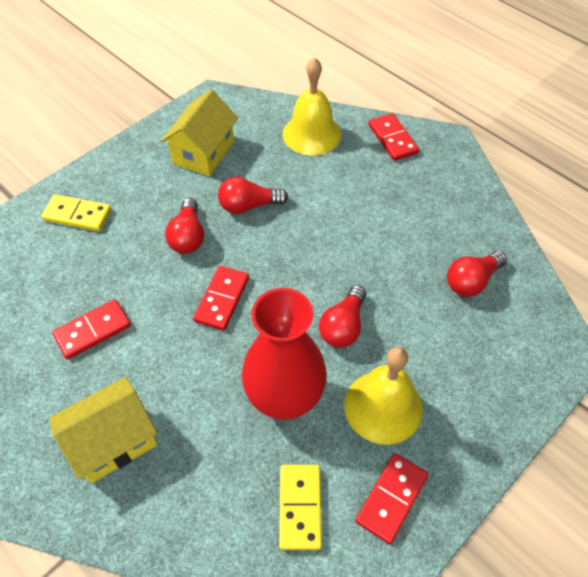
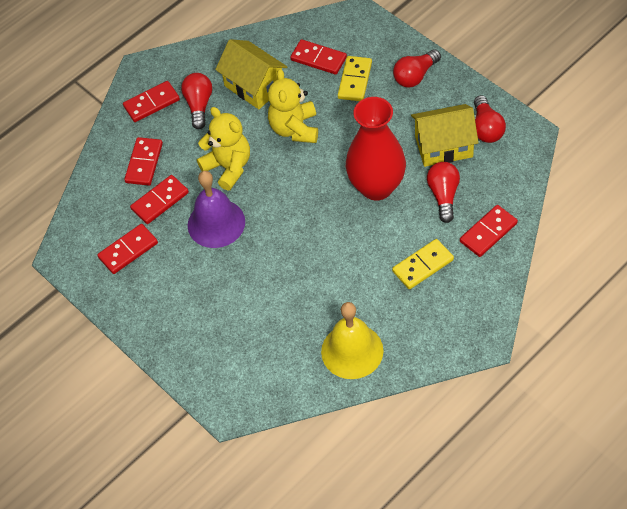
purple bell: none = 0 -> [188,171,245,248] = 1
red domino: [52,299,131,359] [193,266,249,331] [355,453,429,544] [369,113,419,161] = 4 -> [97,224,158,274] [123,81,180,122] [124,137,163,186] [130,175,189,224] [290,39,347,75] [460,205,518,257] = 6
yellow bell: [283,57,341,155] [344,347,423,445] = 2 -> [321,302,383,379] = 1
yellow teddy bear: none = 0 -> [197,107,250,191] [268,69,318,143] = 2

